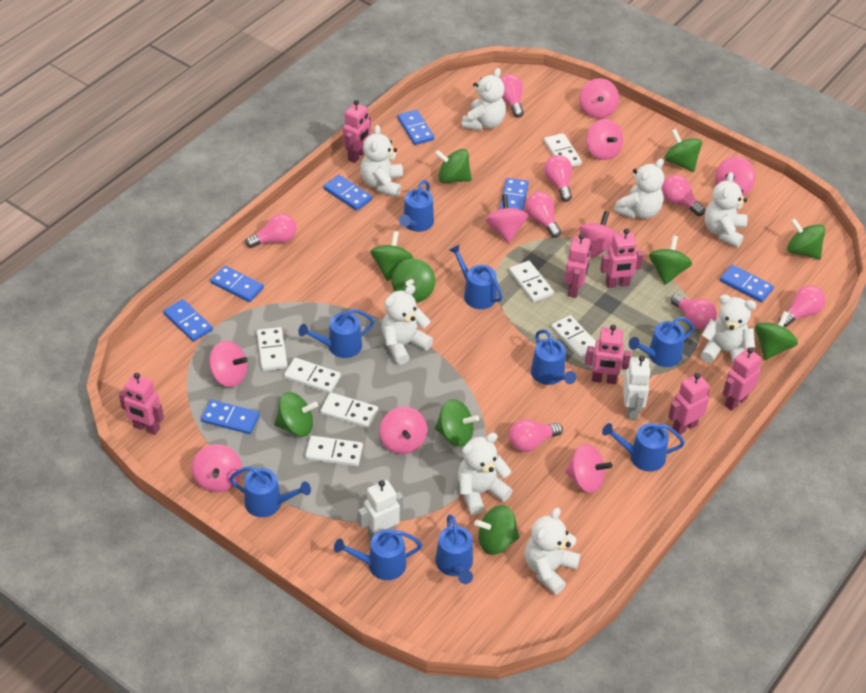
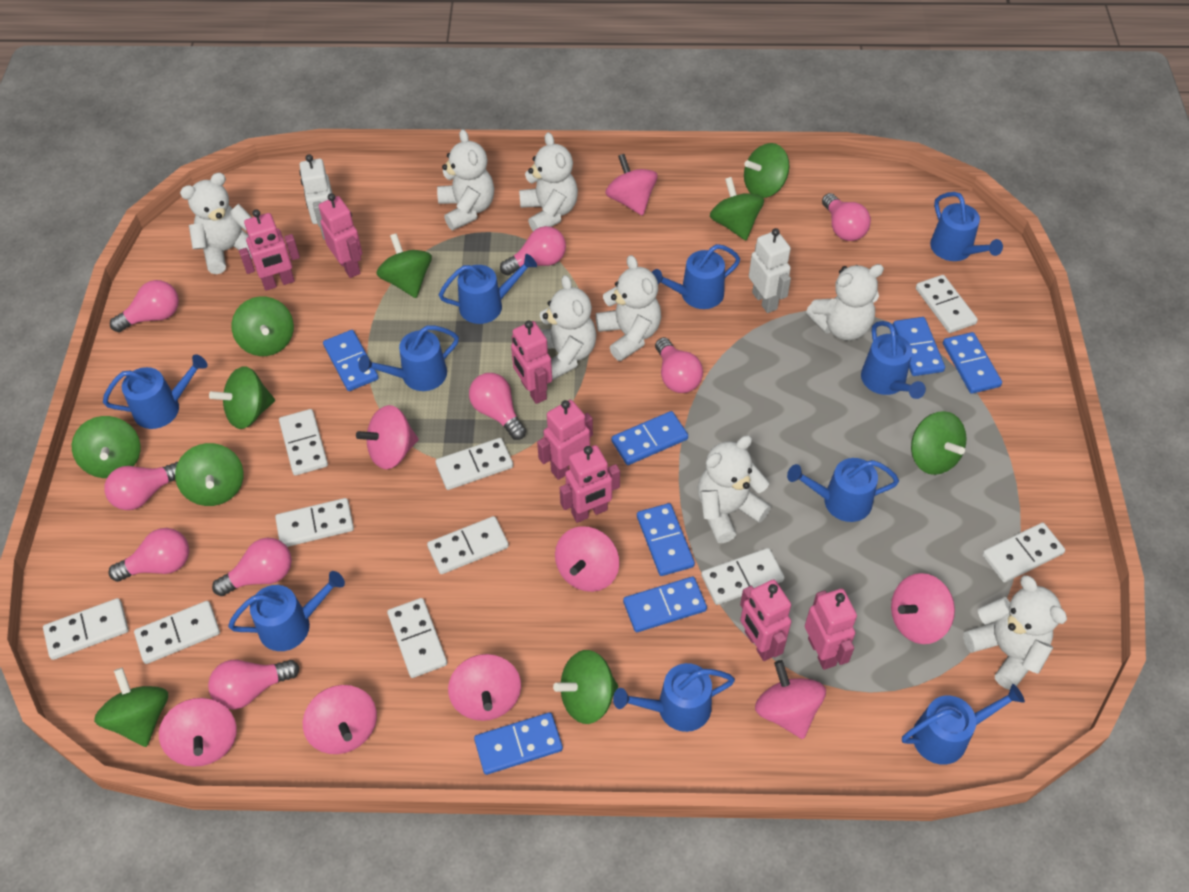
blue watering can: [229,466,311,517] [298,309,375,358] [334,530,422,580] [399,180,434,232] [435,514,473,584] [449,245,503,309] [531,330,576,385] [602,423,685,472] [629,317,695,367] = 9 -> [103,354,208,429] [228,571,345,651] [358,325,459,391] [439,254,537,324] [613,663,735,732] [652,244,740,309] [787,458,899,522] [861,321,926,399] [902,684,1025,765] [930,192,1003,261] = 10
pink light bulb: [245,214,296,248] [500,74,524,118] [509,419,563,452] [525,192,561,238] [544,155,572,202] [661,175,705,216] [671,294,717,329] [778,285,825,327] = 8 -> [104,462,178,510] [108,528,189,582] [110,280,179,332] [208,660,299,709] [212,538,292,596] [469,373,526,440] [500,226,566,276] [655,337,703,393] [822,193,871,241] = 9
pink spinning top: [192,444,242,492] [209,341,248,387] [379,407,427,454] [485,194,528,243] [565,444,612,493] [579,78,619,119] [579,211,617,259] [586,119,623,160] [715,157,755,196] = 9 -> [159,698,237,767] [303,685,377,754] [356,405,419,469] [448,654,521,721] [555,526,619,592] [605,154,658,216] [755,660,826,739] [891,573,955,644] = 8
white domino: [257,327,287,371] [284,358,341,394] [305,436,363,466] [320,392,378,428] [509,261,554,303] [544,133,582,167] [551,315,596,359] = 7 -> [43,598,129,660] [134,601,220,664] [275,498,354,547] [279,409,328,475] [387,598,447,678] [427,516,509,574] [436,438,513,490] [701,548,785,605] [916,275,978,333] [982,523,1065,583] = 10

